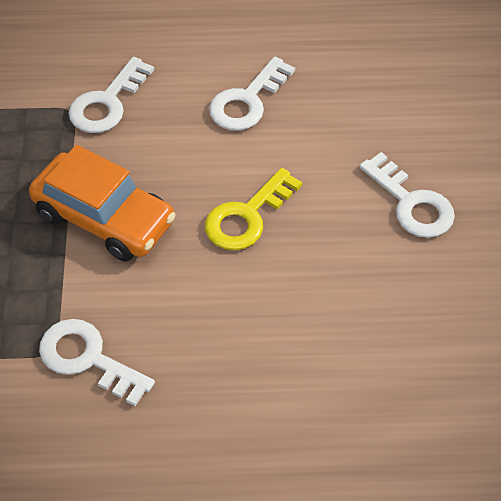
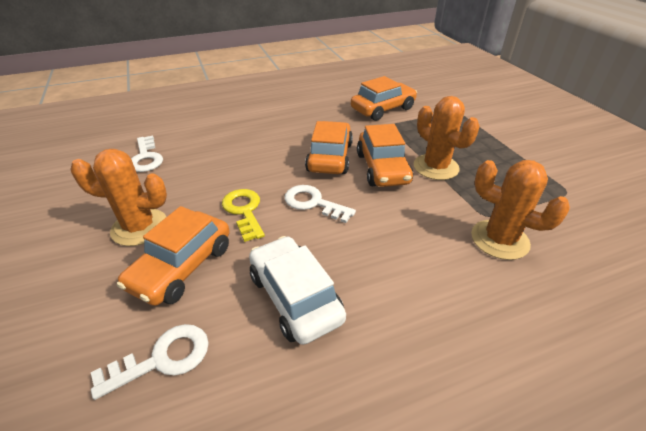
orange cactus: none = 0 -> [71,149,167,246] [413,96,480,180] [471,160,570,260] = 3
orange car: [29,145,176,262] = 1 -> [117,206,230,306] [305,121,353,174] [351,76,417,121] [357,124,413,187] = 4
white car: none = 0 -> [249,236,346,345] = 1
white key: [39,319,155,406] [69,57,154,133] [209,56,295,131] [359,152,455,238] = 4 -> [91,324,209,400] [131,136,163,172] [285,185,356,223] = 3

